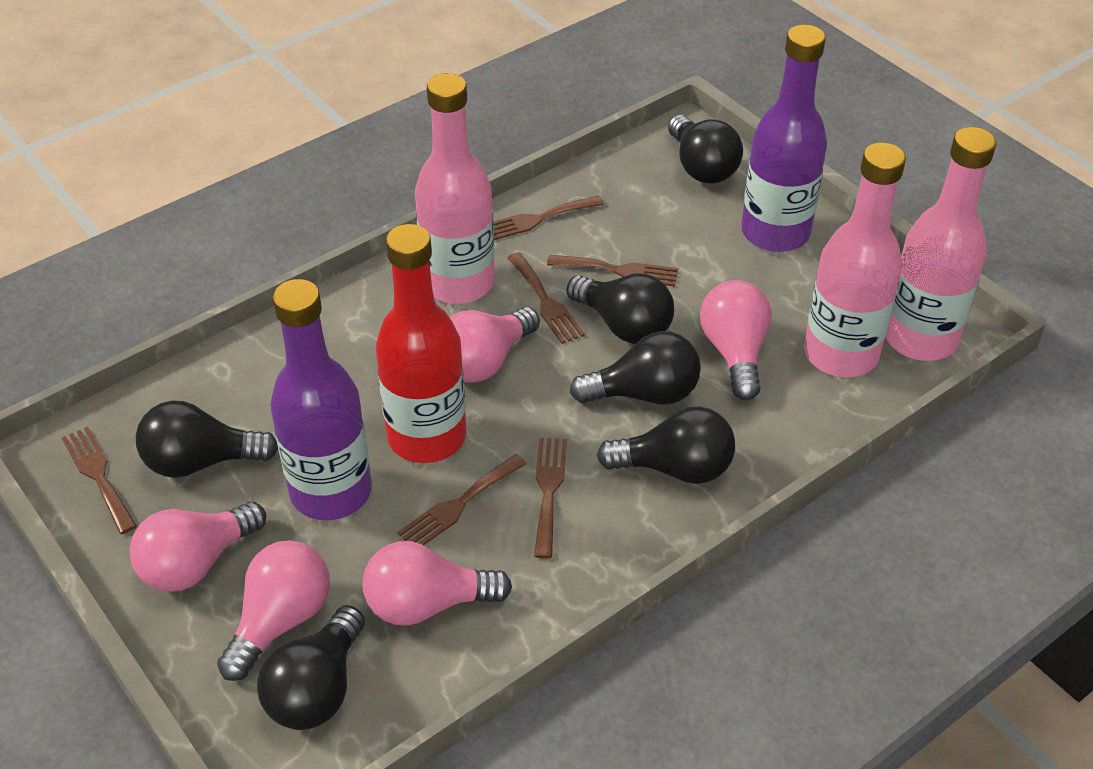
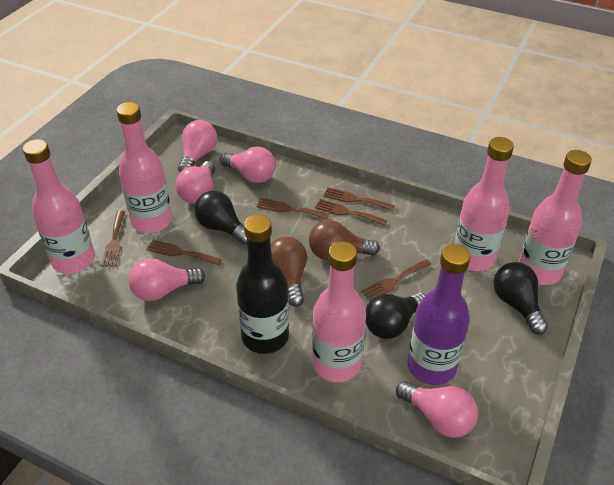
black bottle: none = 0 -> [236,214,289,354] = 1
black light bulb: [136,401,278,478] [257,605,365,730] [566,274,674,344] [570,331,701,405] [597,406,735,484] [668,115,743,183] = 6 -> [194,191,247,245] [366,292,426,339] [493,262,548,335] = 3
brown light bulb: none = 0 -> [271,236,307,307] [309,220,380,260] = 2
pink bottle: [415,73,495,304] [804,142,906,377] [886,127,996,361] = 3 -> [23,139,95,274] [116,102,172,233] [312,241,366,382] [455,137,514,271] [519,150,592,285] = 5
purple bottle: [270,279,372,520] [741,25,827,252] = 2 -> [408,244,471,385] = 1
red bottle: [376,224,467,463] = 1 -> none = 0

